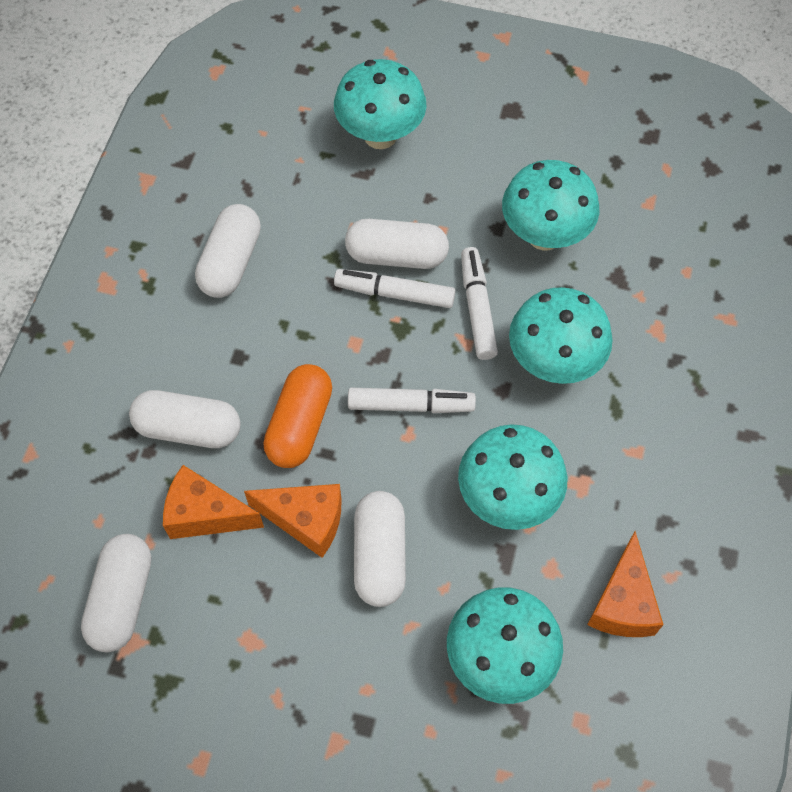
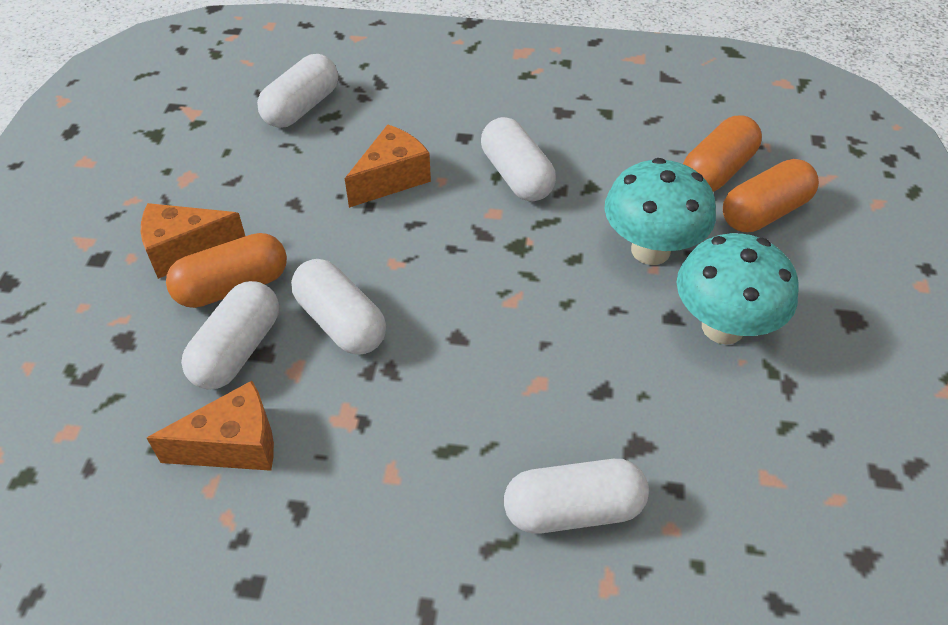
orange capsule: [263,364,332,468] = 1 -> [166,233,287,308] [683,116,762,192] [723,159,819,232] = 3
turquoise mushroom: [334,59,426,149] [447,587,563,704] [458,424,567,530] [502,160,599,251] [509,287,613,384] = 5 -> [604,158,716,265] [677,233,799,345] = 2
white marker: [334,269,455,308] [348,388,476,413] [461,247,498,360] = 3 -> none = 0

